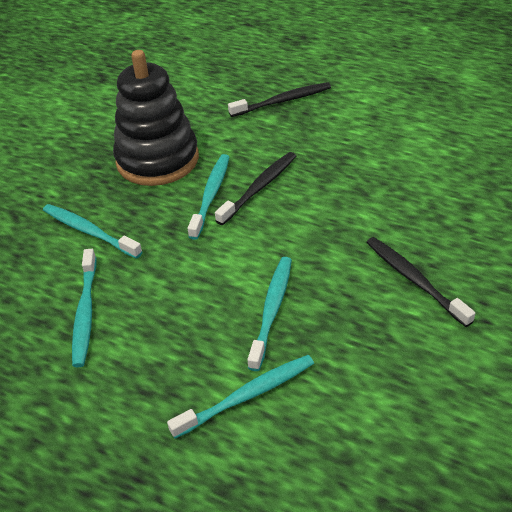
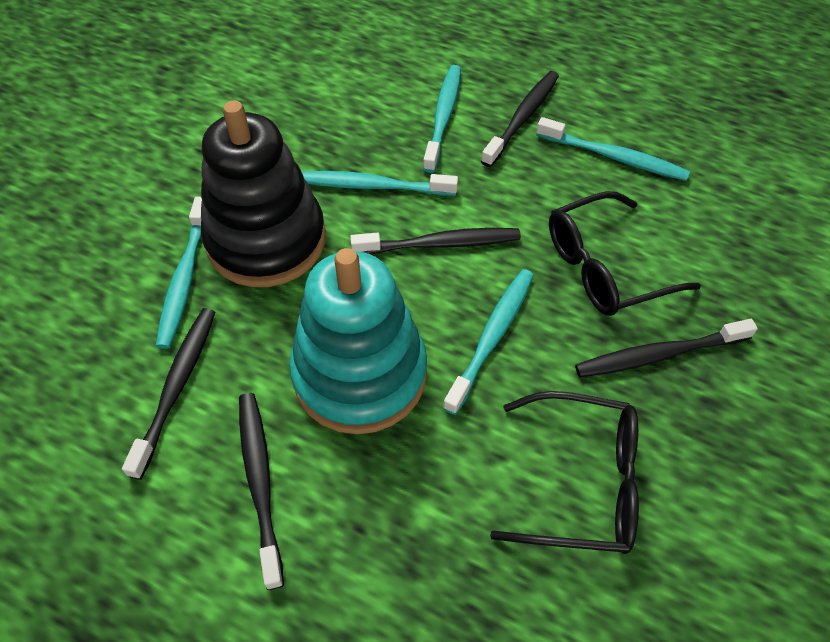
black glasses: none = 0 -> [490,391,639,554] [549,191,701,316] = 2
black toothbrush: [215,152,296,225] [228,82,331,117] [366,237,476,327] = 3 -> [122,308,215,480] [239,393,284,590] [350,228,521,254] [481,71,559,167] [575,319,758,377] = 5
turquoise stacking toy: none = 0 -> [289,248,427,434] = 1

